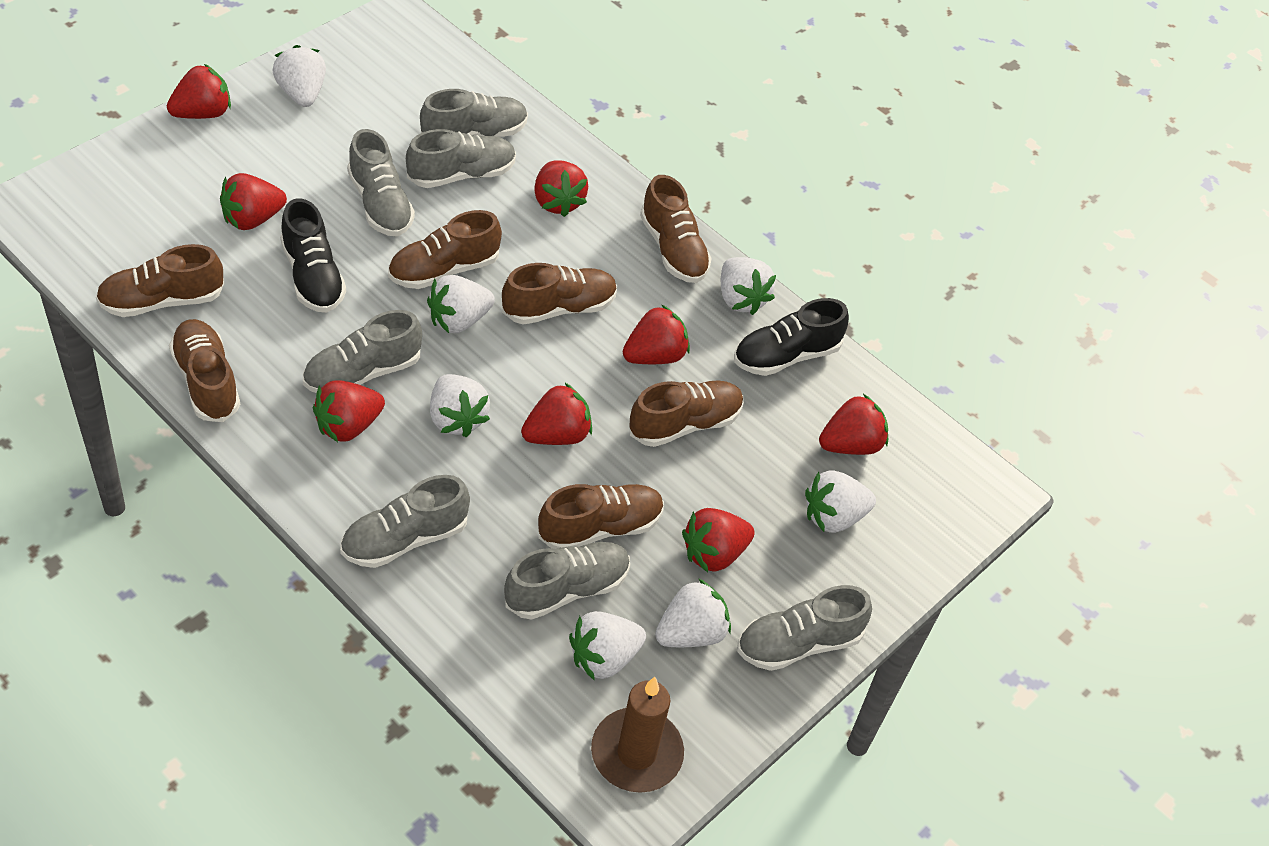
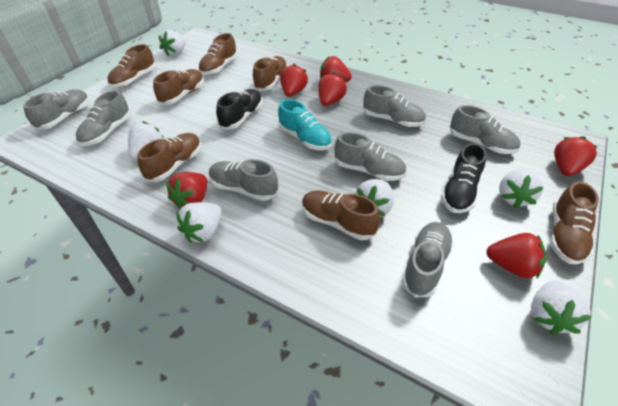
brown candle: [591,677,684,793] = 1 -> none = 0
red strawberry: [167,64,231,119] [220,173,287,230] [313,380,385,442] [521,382,592,445] [534,160,588,217] [623,304,690,364] [682,508,755,573] [819,394,888,455] = 8 -> [166,172,207,209] [280,64,308,97] [318,72,347,106] [320,56,352,82] [486,233,547,279] [554,136,597,176] = 6
turquoise shoe: none = 0 -> [278,99,332,150] = 1
white strawberry: [272,45,326,107] [427,275,495,333] [430,374,490,437] [569,611,646,681] [655,578,731,647] [721,257,776,315] [805,470,876,533] = 7 -> [128,121,164,160] [158,30,186,57] [176,202,222,243] [355,179,394,217] [499,169,544,208] [531,280,592,334] = 6

